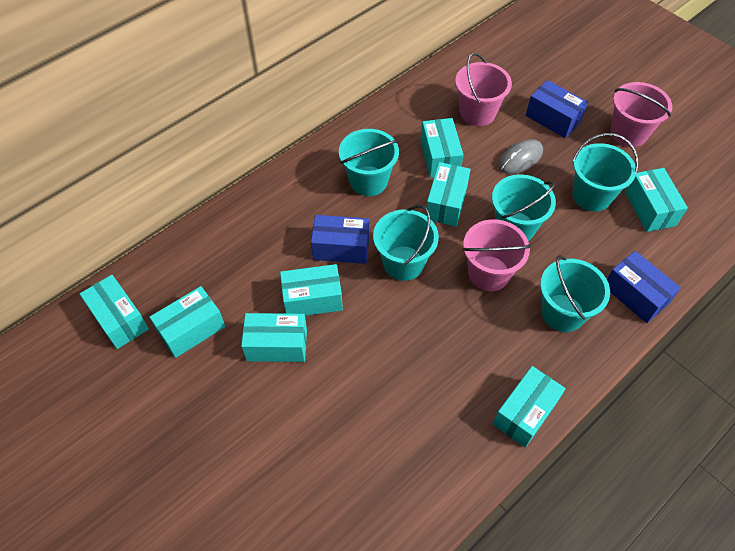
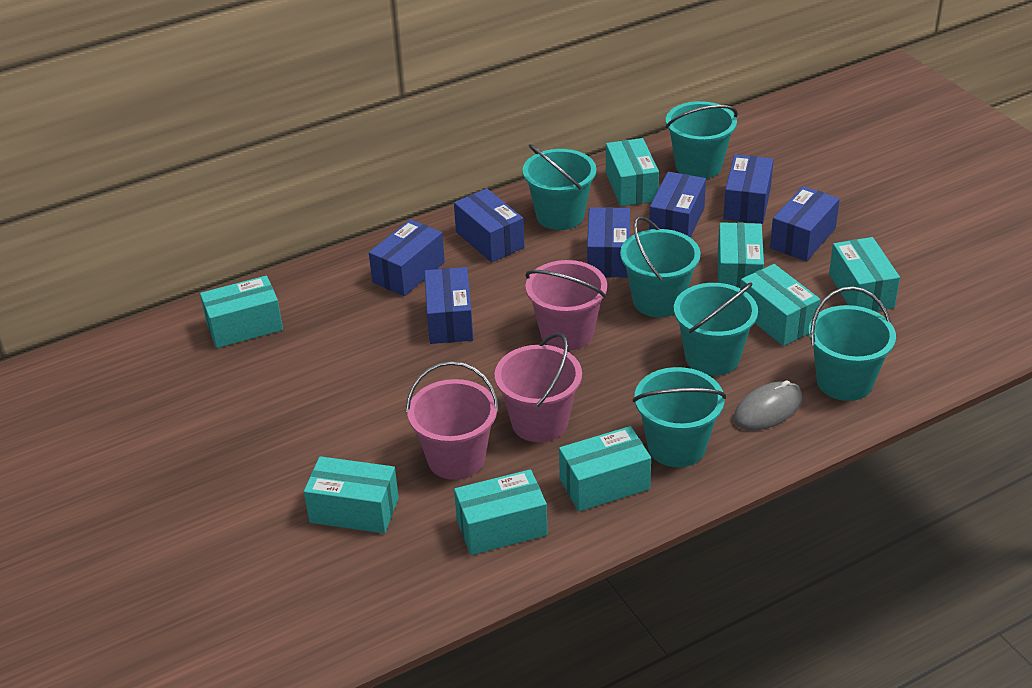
blue box: [311,215,369,264] [526,80,588,138] [607,251,681,323] = 3 -> [369,219,445,296] [424,267,473,344] [454,188,524,262] [587,207,630,277] [649,172,706,238] [723,154,773,224] [770,186,840,261] = 7
turquoise bucket: [339,129,399,196] [373,205,439,281] [492,174,556,241] [540,255,610,332] [572,133,639,212] = 5 -> [523,144,596,230] [620,216,700,317] [633,367,726,467] [665,101,738,179] [674,282,758,376] [809,287,896,401] = 6

